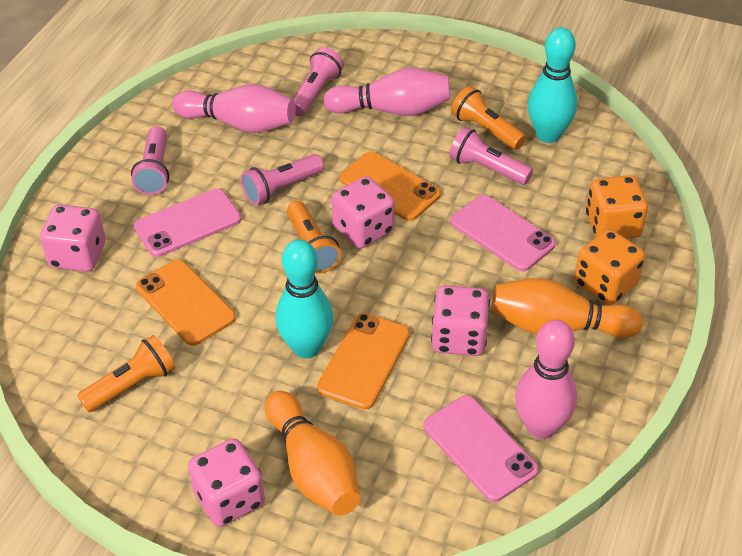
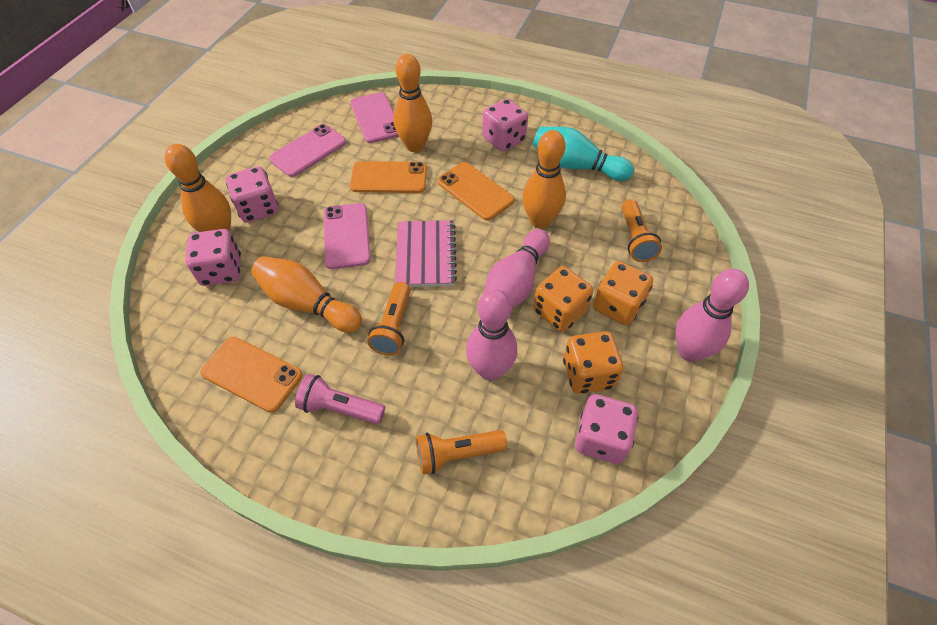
orange bowling pin: [265,391,360,516] [491,278,643,338] = 2 -> [164,144,231,232] [251,256,362,333] [394,54,432,152] [523,130,566,228] = 4
orange dice: [574,229,645,305] [586,175,648,239] = 2 -> [533,266,593,332] [563,331,623,394] [593,261,653,326] = 3
pink flashlight: [131,126,169,195] [241,154,324,206] [293,48,344,117] [449,127,533,185] = 4 -> [295,374,385,424] = 1
pink notebook: none = 0 -> [395,220,457,287] = 1
turquoise bowling pin: [276,239,334,359] [528,27,578,143] = 2 -> [532,127,634,181] = 1

